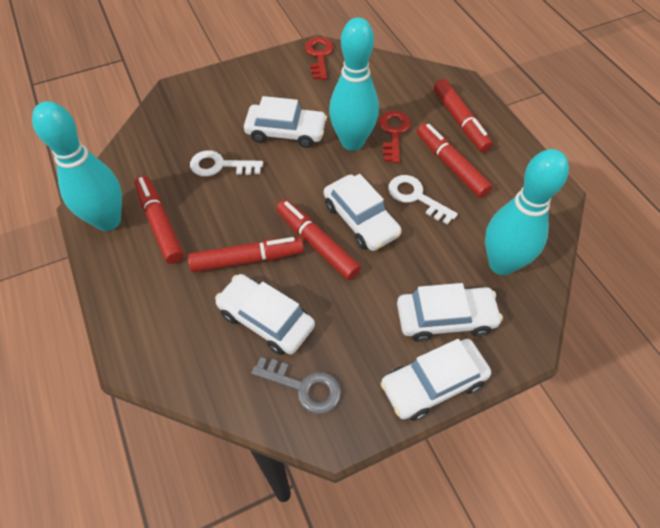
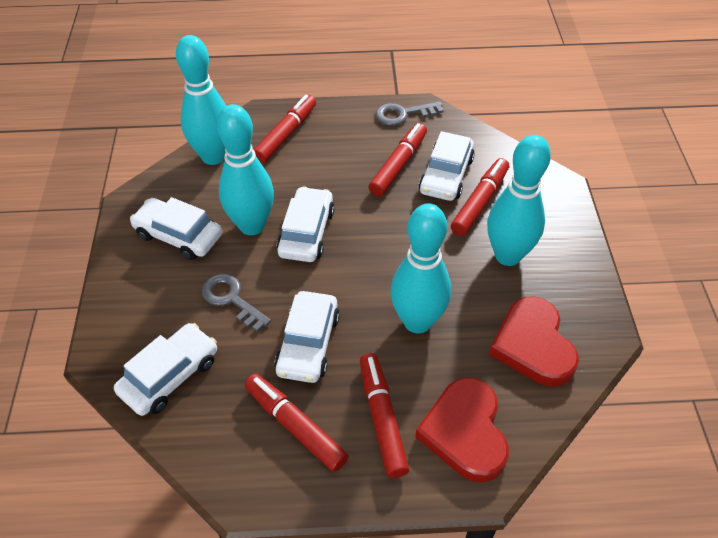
grey key: [251,357,341,414] = 1 -> [202,274,271,332] [375,101,444,126] = 2
red heart: none = 0 -> [415,378,509,482] [489,296,579,386] = 2
red key: [305,37,334,80] [379,111,411,163] = 2 -> none = 0
turquoise bowling pin: [32,101,122,231] [329,17,379,151] [485,149,569,275] = 3 -> [176,35,226,165] [217,104,274,235] [391,203,451,334] [487,135,551,266] = 4
white key: [190,150,263,177] [388,175,458,225] = 2 -> none = 0

